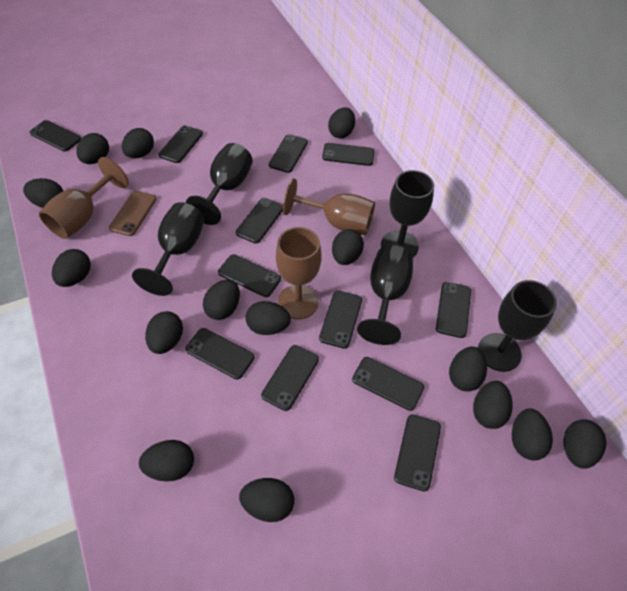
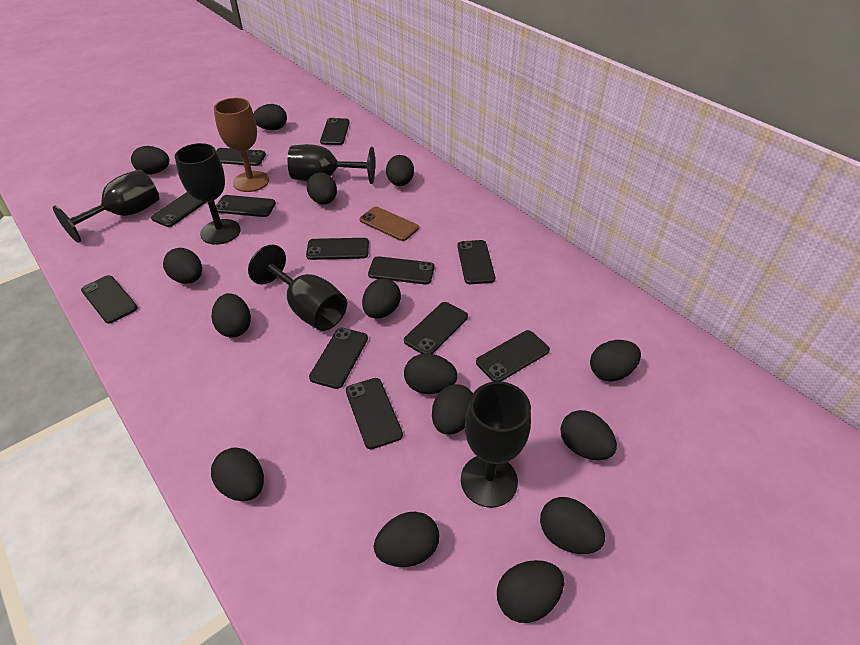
brown goblet: [39,157,129,239] [276,227,321,319] [283,178,375,235] = 3 -> [214,98,269,192] = 1

